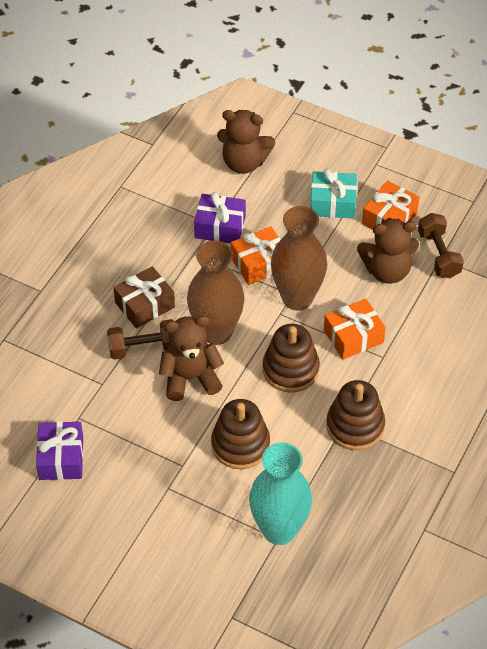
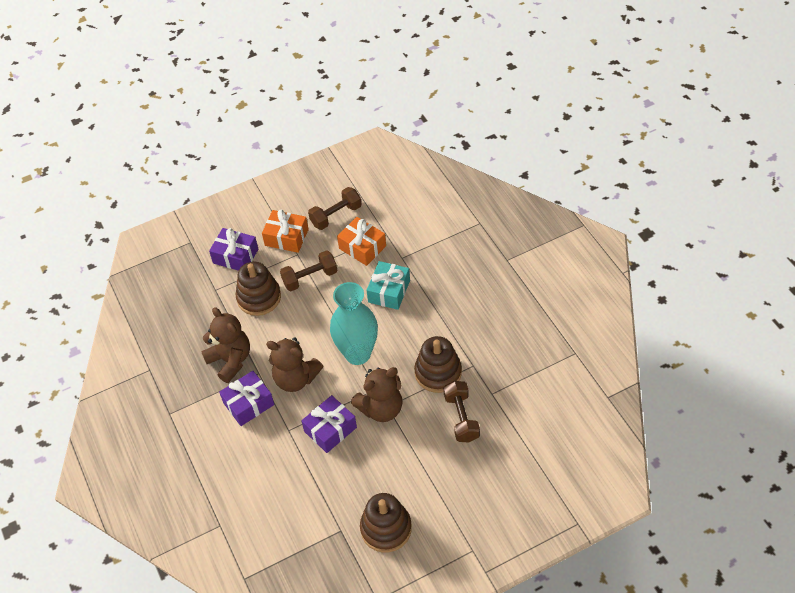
brown dumbbell: [107,319,174,360] [418,213,464,278] = 2 -> [280,250,338,291] [308,187,362,230] [444,381,480,443] = 3
brown gift: [113,266,175,329] = 1 -> none = 0
brown vase: [187,241,245,345] [271,206,327,310] = 2 -> none = 0
orange gift: [231,226,281,285] [324,299,386,359] [362,180,420,230] = 3 -> [262,210,309,253] [337,217,386,266] = 2
purple gift: [36,421,83,480] [194,192,246,243] = 2 -> [209,228,258,271] [219,371,274,426] [301,395,357,453] = 3

